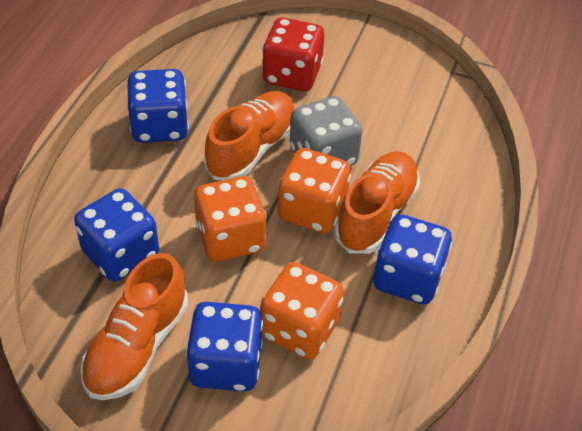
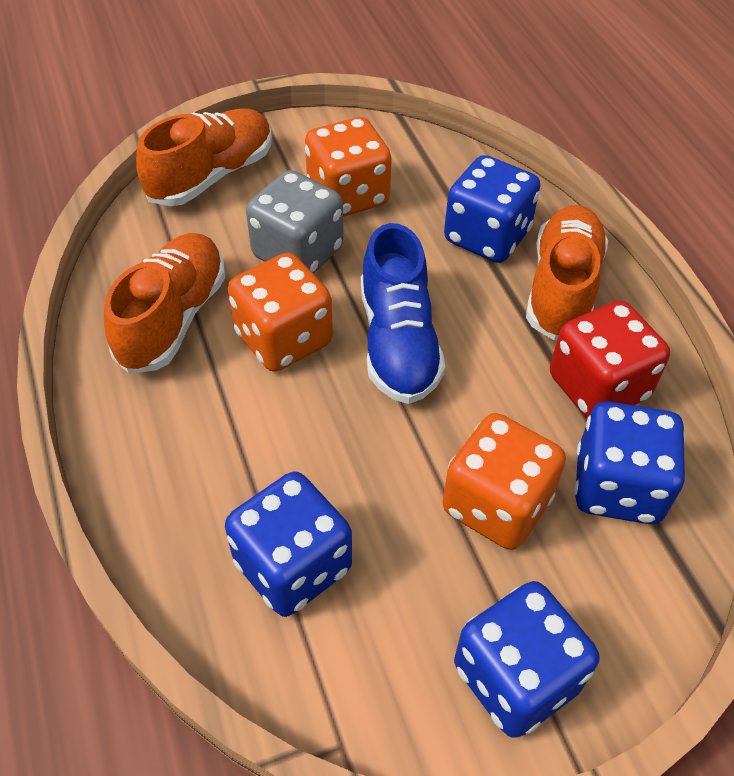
blue shoe: none = 0 -> [361,223,445,404] = 1

